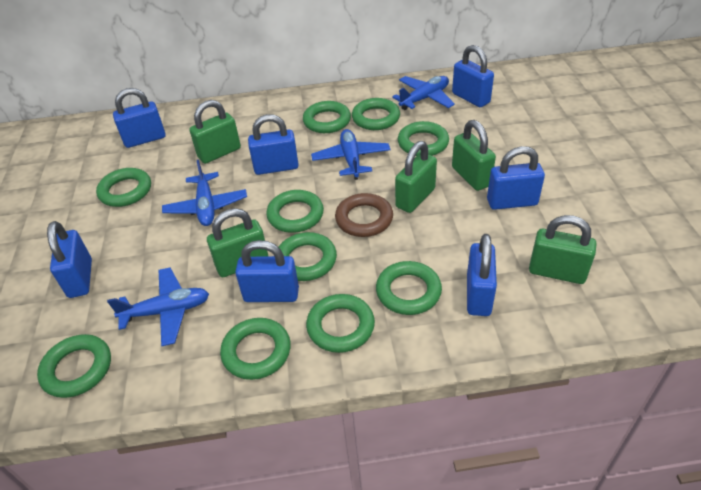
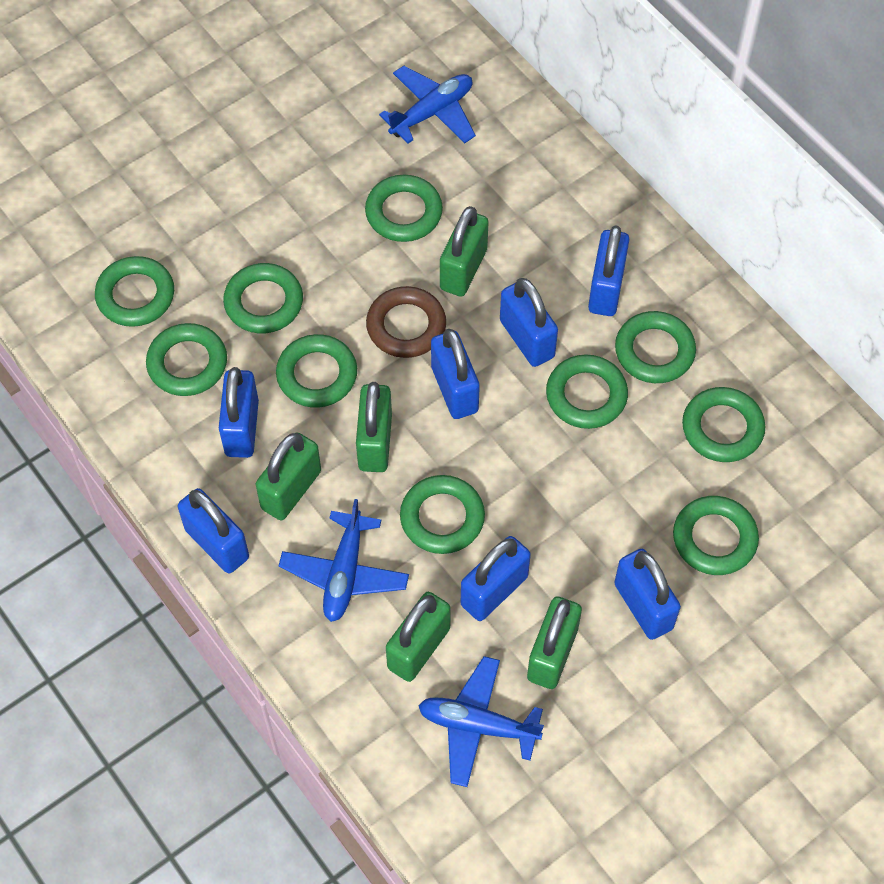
blue plane: [107,267,209,346] [162,160,247,226] [311,129,390,180] [392,76,455,110] = 4 -> [279,499,409,622] [379,66,476,143] [418,656,544,787] = 3

